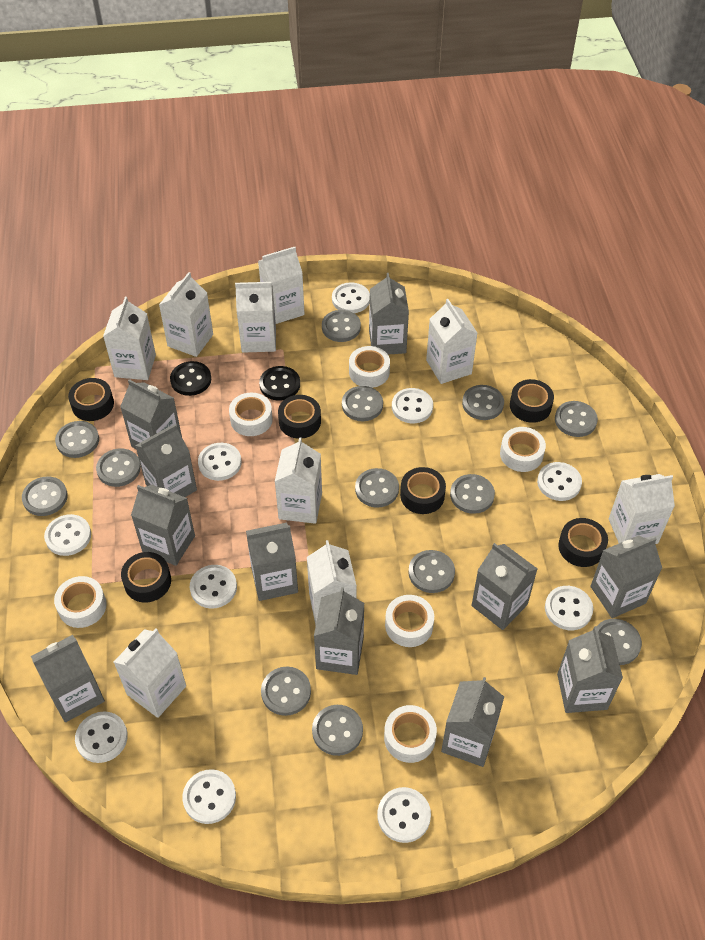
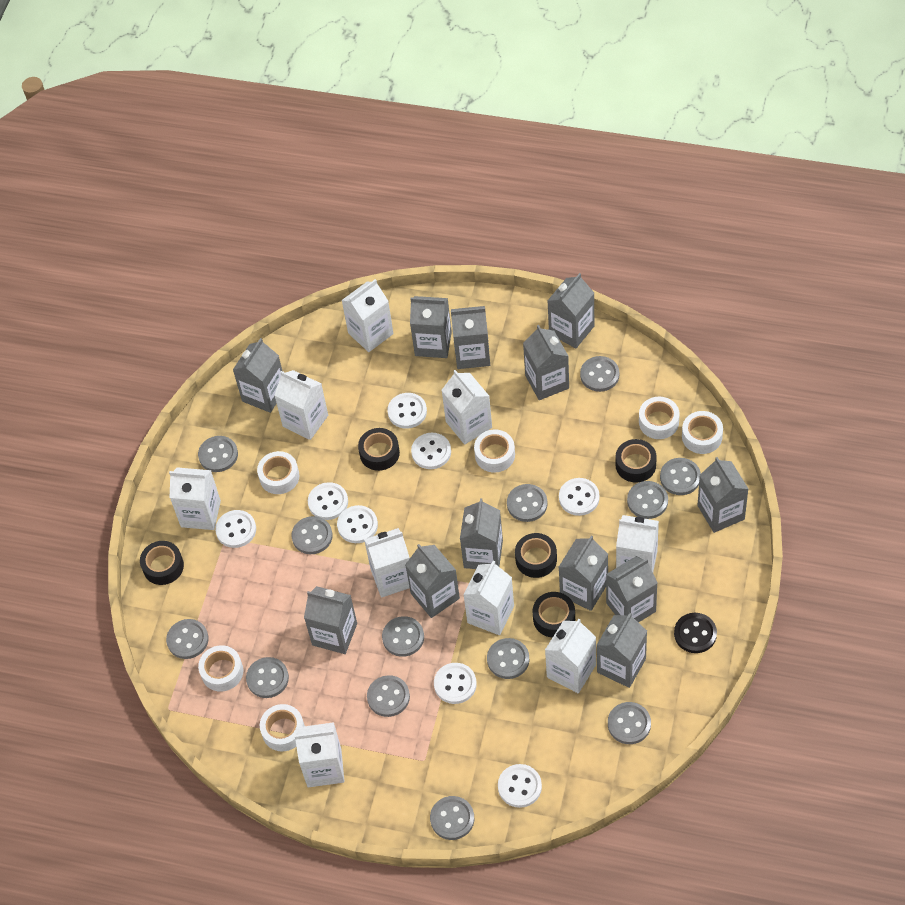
black button: [170,361,211,396] [259,366,300,401] = 2 -> [674,613,717,653] = 1
black tape: [68,378,114,421] [121,552,171,603] [278,395,321,439] [400,467,446,514] [510,379,554,423] [558,518,608,567] = 6 -> [140,541,184,585] [358,428,400,471] [515,533,557,578] [533,592,575,638] [615,439,657,483] = 5
grey carton: [31,635,105,722] [120,379,182,449] [131,485,195,566] [135,424,197,497] [246,523,298,601] [314,587,364,675] [369,273,409,355] [441,677,504,767] [471,543,537,630] [557,626,623,713] [591,535,662,618] = 11 -> [233,338,282,413] [304,586,357,654] [405,544,460,618] [410,296,452,358] [451,306,490,369] [460,498,503,569] [523,325,569,400] [548,273,594,348] [559,536,608,611] [597,613,647,688] [606,556,658,623] [697,457,748,533] = 12
white button: [44,514,91,556] [75,711,128,763] [182,769,236,824] [190,565,237,609] [198,443,241,481] [332,282,370,313] [377,787,431,843] [392,388,433,423] [537,462,582,501] [545,586,593,630] = 10 -> [215,510,256,548] [308,482,348,520] [337,505,378,543] [387,393,427,429] [411,433,451,469] [434,663,477,704] [498,764,542,808] [559,478,600,516] = 8

